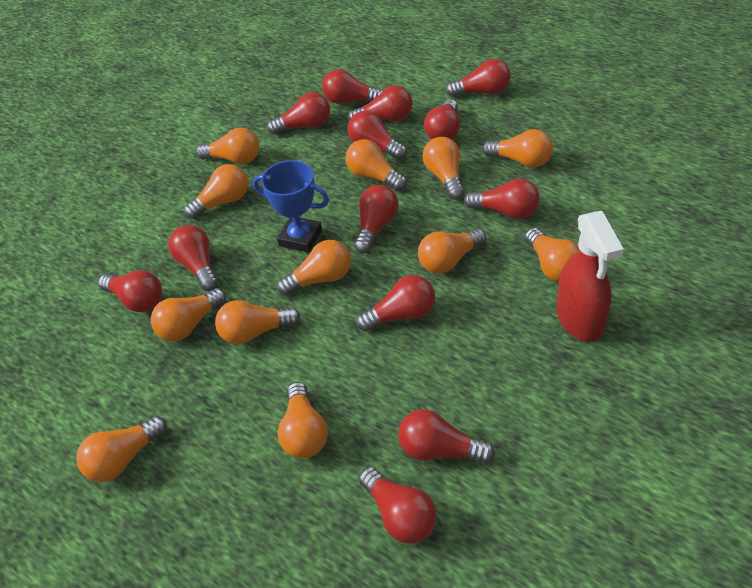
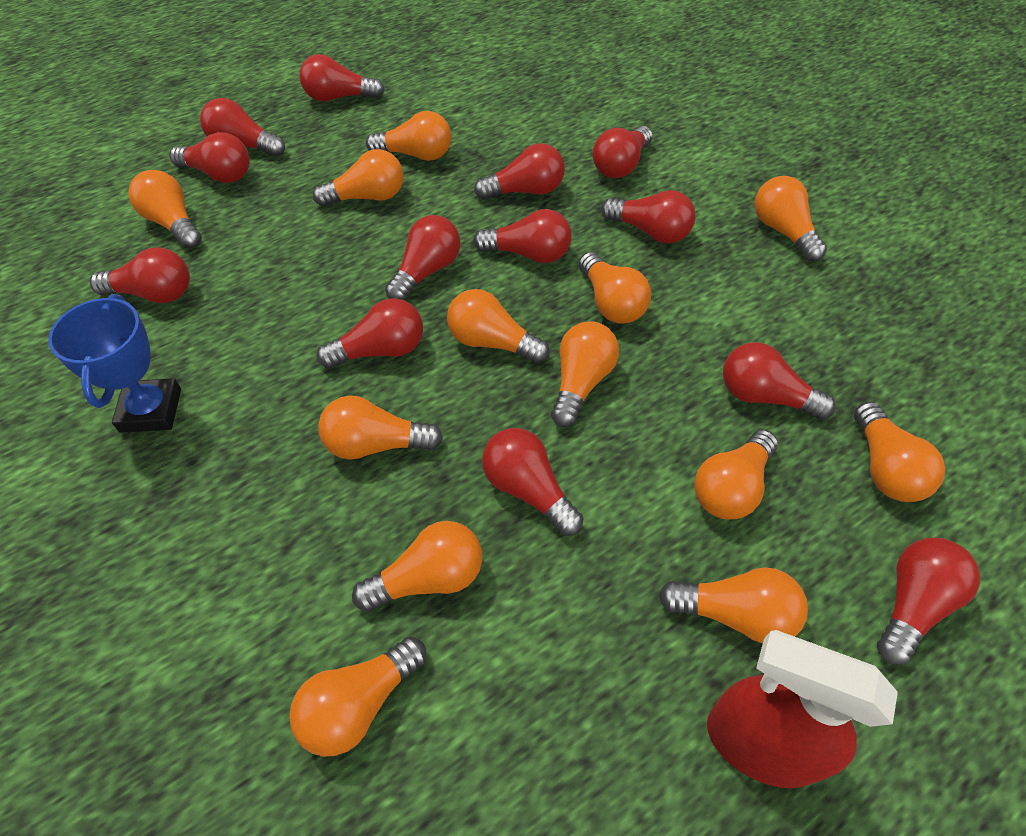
orange light bulb: [76,416,167,482] [151,288,226,342] [184,164,248,219] [196,128,259,164] [215,300,301,345] [277,240,351,296] [277,382,328,458] [346,139,407,191] [418,229,486,274] [423,137,464,200] [482,129,553,168] [524,228,580,282] = 12 -> [128,170,202,249] [289,637,426,757] [313,149,404,207] [318,396,443,460] [352,521,482,612] [366,111,451,161] [447,289,550,364] [551,321,619,427] [579,252,651,324] [659,567,808,643] [694,430,778,519] [755,176,827,261] [854,401,945,502] = 13

